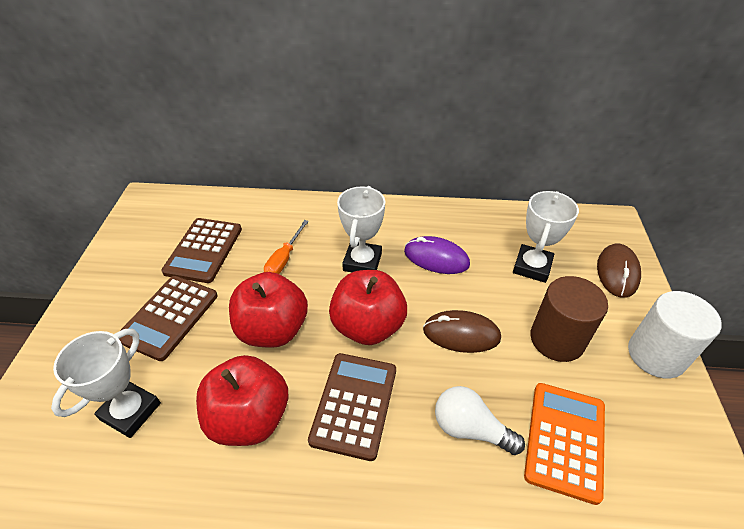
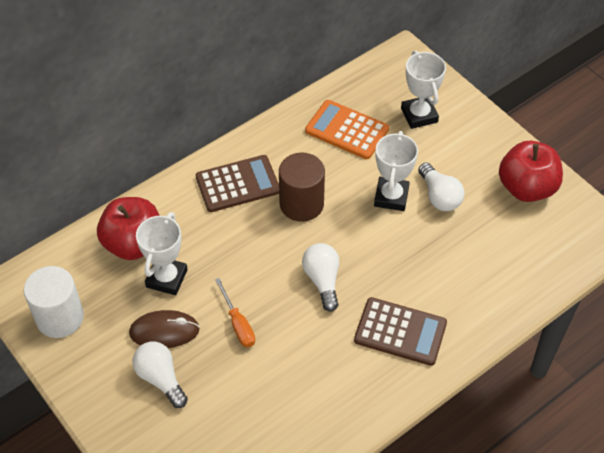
brown calculator: [119,276,218,361] [161,218,242,283] [308,353,396,461] = 3 -> [196,155,279,212] [354,297,447,366] = 2
brown mouse: [423,310,501,353] [597,243,641,298] = 2 -> [129,310,200,348] = 1
purple mouse: [404,236,470,274] = 1 -> none = 0
red apple: [196,355,288,446] [229,272,308,348] [329,270,407,345] = 3 -> [97,197,160,260] [499,141,563,202] = 2
white light bulb: [435,386,525,455] = 1 -> [132,341,188,408] [302,243,339,311] [418,163,464,211] = 3

